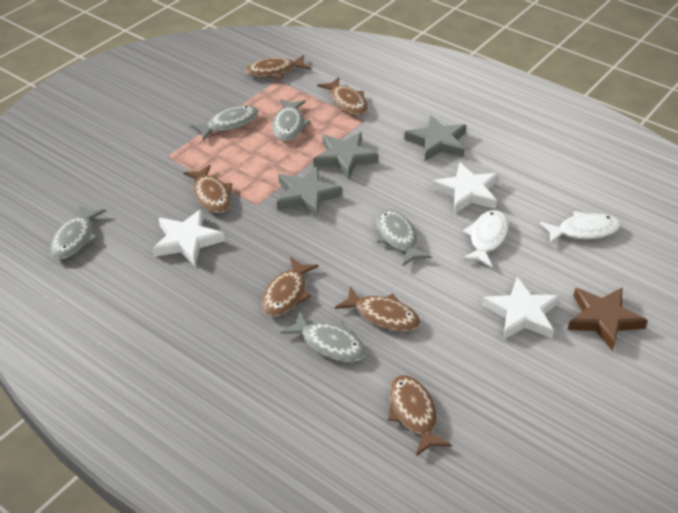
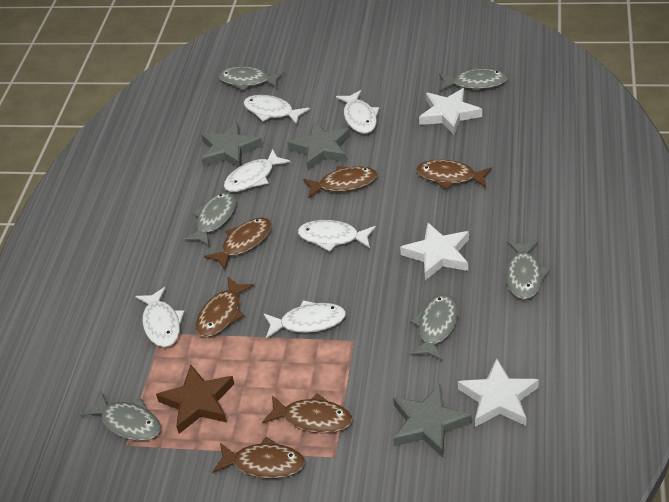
grey fish: [50,205,106,259] [190,106,258,140] [272,99,311,141] [281,311,366,362] [376,209,431,267] = 5 -> [80,392,161,441] [183,192,236,246] [218,67,285,91] [410,294,458,360] [439,67,508,91] [506,241,550,299] = 6
white fish: [462,210,508,267] [540,211,620,244] = 2 -> [135,287,185,347] [224,149,290,192] [244,95,310,125] [264,300,346,339] [298,220,376,252] [336,90,379,134] = 6

